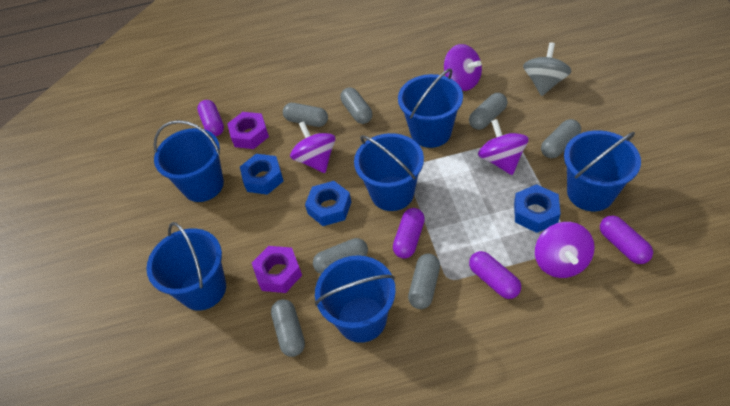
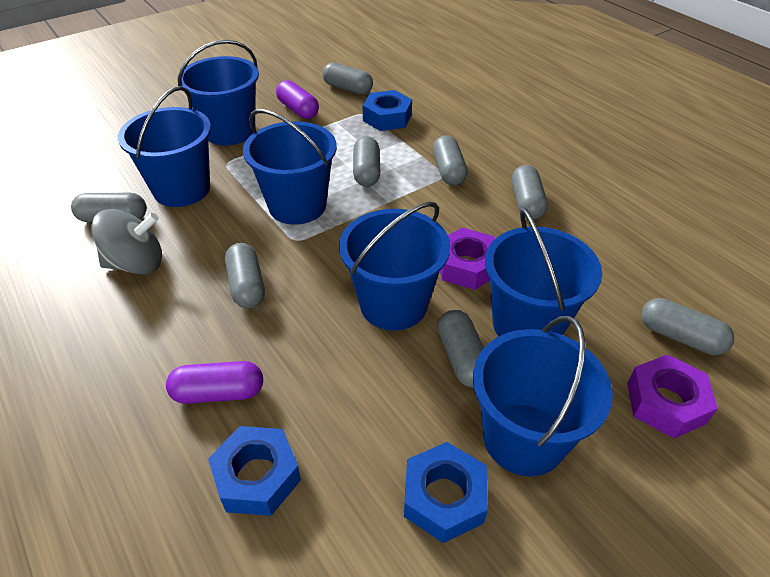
grey capsule: [271,299,305,357] [283,103,328,127] [313,238,368,274] [340,87,372,124] [408,254,440,309] [469,93,507,130] [541,119,581,158] = 7 -> [71,193,147,222] [225,243,265,308] [322,63,373,94] [353,136,380,187] [433,135,468,185] [437,310,484,388] [512,165,548,219] [641,298,734,355] = 8
purple capsule: [197,100,224,136] [393,208,425,259] [469,251,521,299] [600,216,653,264] = 4 -> [166,361,263,404] [276,80,319,119] = 2
purple spinning top: [290,121,335,173] [444,44,482,91] [478,119,529,175] [535,222,595,278] = 4 -> none = 0

